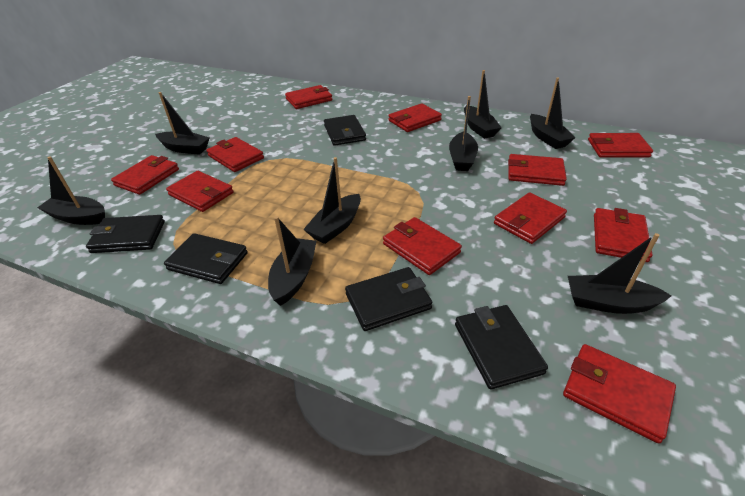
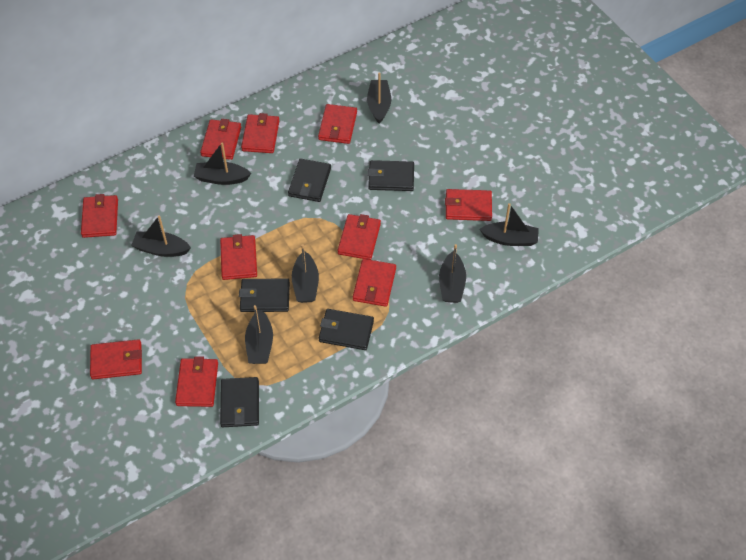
black boat: [37,156,105,225] [155,92,209,155] [268,216,316,306] [303,157,361,244] [449,96,478,171] [464,70,502,139] [530,78,575,149] [568,233,671,314] = 8 -> [131,215,191,257] [194,142,251,185] [245,305,273,364] [292,244,319,303] [367,72,391,124] [439,244,466,303] [480,203,539,246] = 7
red wallet: [111,155,179,195] [166,171,234,212] [207,137,264,172] [285,85,332,109] [383,217,462,275] [388,103,442,132] [494,192,567,244] [508,154,567,186] [563,344,676,444] [588,133,653,157] [594,208,653,262] = 11 -> [81,194,118,238] [90,339,142,379] [175,356,218,407] [200,119,241,160] [220,234,257,280] [241,113,279,153] [318,104,357,144] [338,214,381,260] [353,259,396,307] [445,189,492,221] = 10

